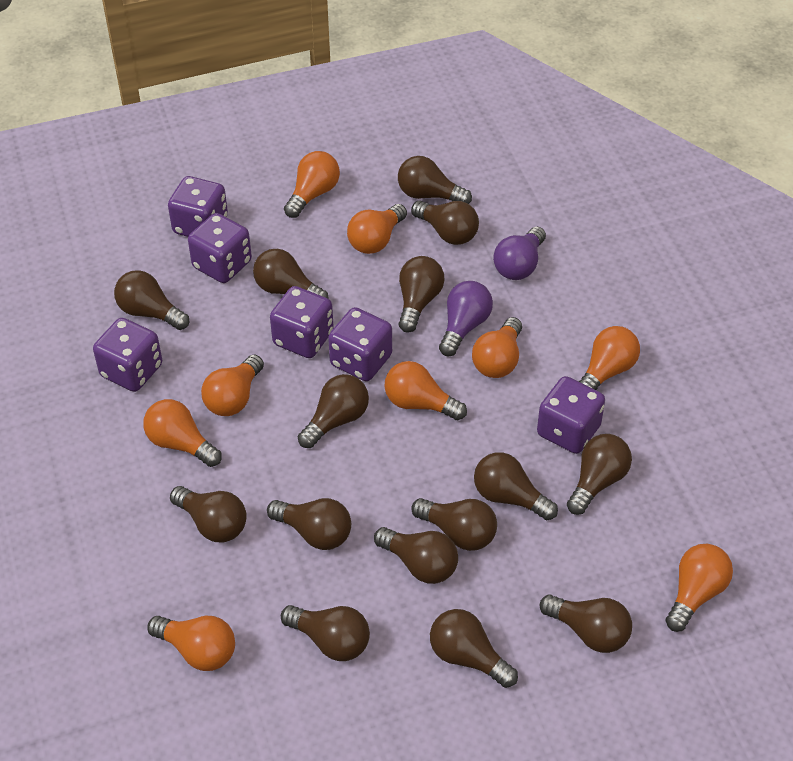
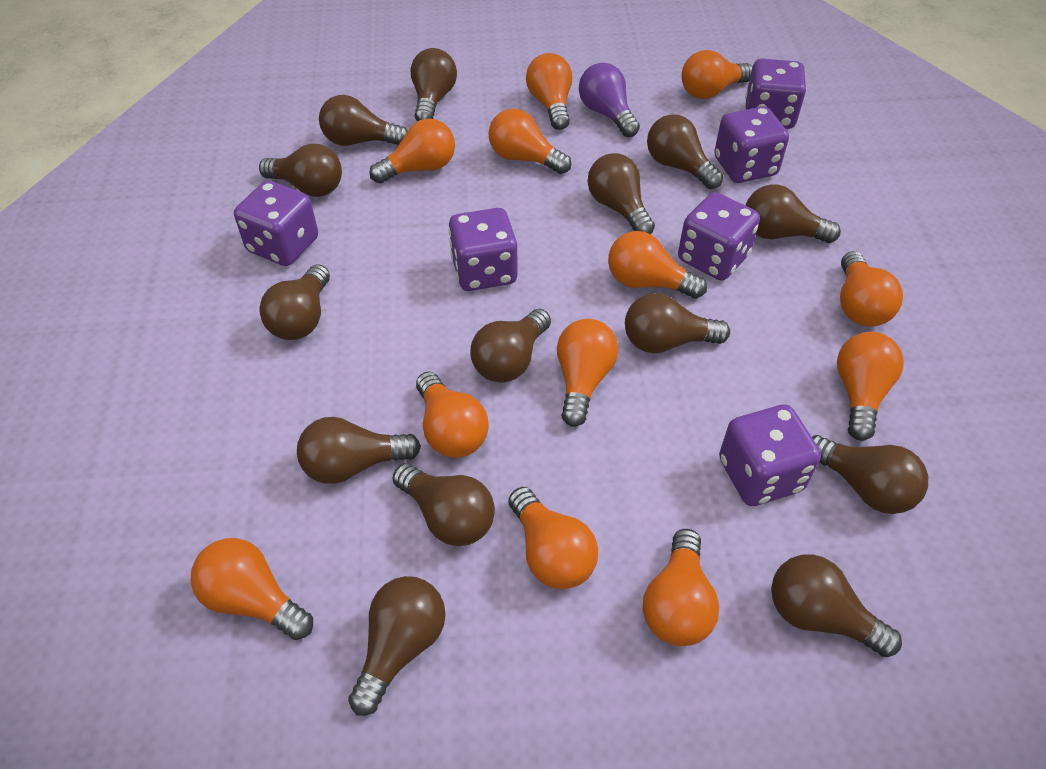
brown light bulb: [114,270,189,330] [170,486,247,542] [253,249,328,298] [267,498,351,550] [281,605,370,661] [298,374,369,448] [374,527,458,584] [398,156,472,204] [398,256,445,333] [411,201,479,245] [411,498,497,551] [430,609,518,688] [474,452,558,520] [539,595,632,653] [567,434,632,515] = 15 -> [259,144,342,197] [260,264,330,340] [297,417,421,484] [319,95,408,146] [348,576,446,716] [392,463,495,546] [410,48,457,122] [471,309,551,383] [588,153,655,234] [625,293,730,353] [647,114,723,189] [745,184,841,243] [771,554,902,657] [812,435,928,514] = 14
orange light bulb: [143,399,222,467] [148,616,235,671] [201,354,264,416] [284,151,340,218] [347,204,407,254] [384,361,467,420] [472,317,522,378] [579,326,640,390] [666,544,733,632] = 9 -> [191,538,313,640] [369,118,455,183] [416,371,489,458] [488,109,571,174] [508,487,598,589] [526,53,572,130] [557,319,619,427] [608,231,707,299] [643,529,720,646] [682,50,753,99] [837,332,904,441] [840,251,903,326] = 12
purple light bulb: [439,281,493,356] [493,227,546,280] = 2 -> [579,63,640,137] = 1

